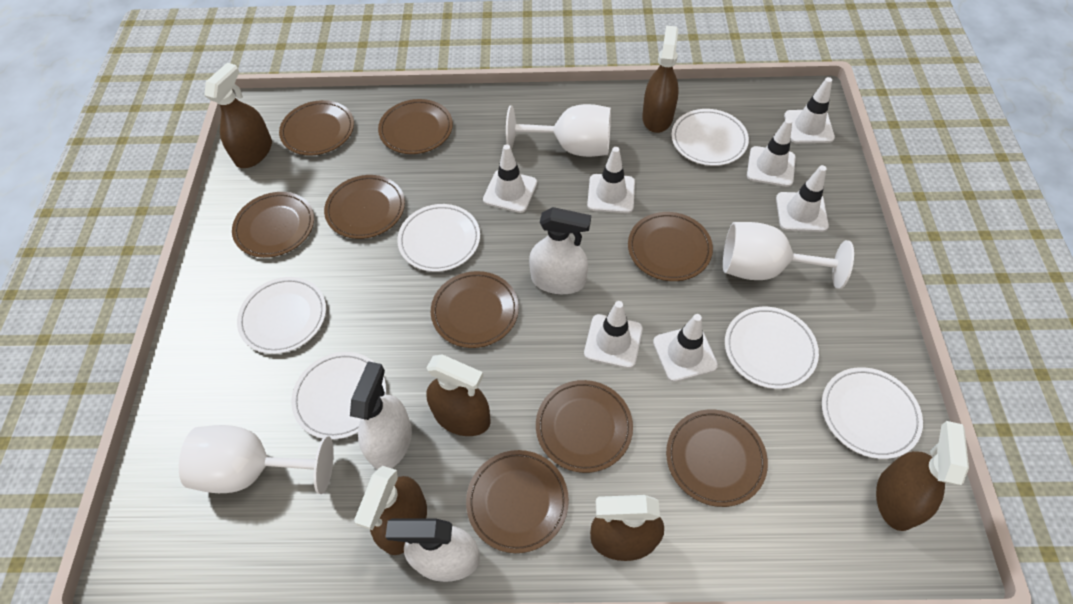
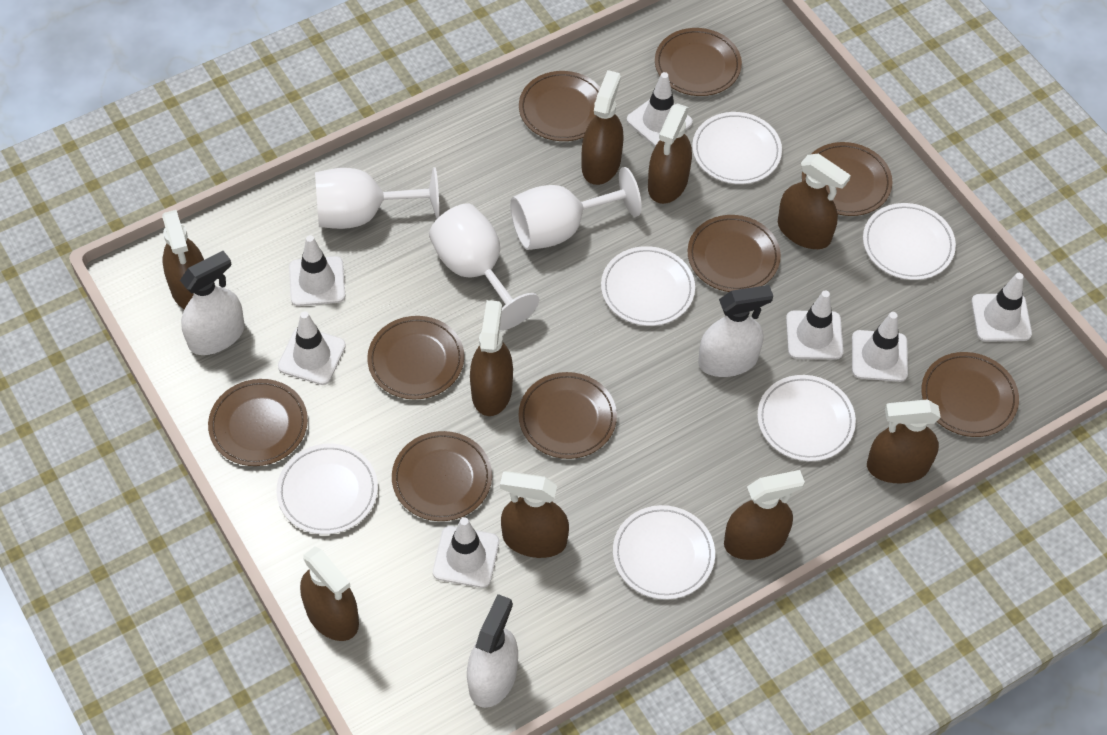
brown spray bottle: [204,63,272,168] [354,466,427,555] [426,354,491,436] [590,495,664,561] [642,26,679,133] [876,421,969,531] = 6 -> [162,210,204,309] [300,546,359,641] [470,300,513,416] [500,471,569,558] [582,70,624,185] [648,104,692,204] [724,470,805,560] [778,153,851,249] [867,400,941,483] = 9

